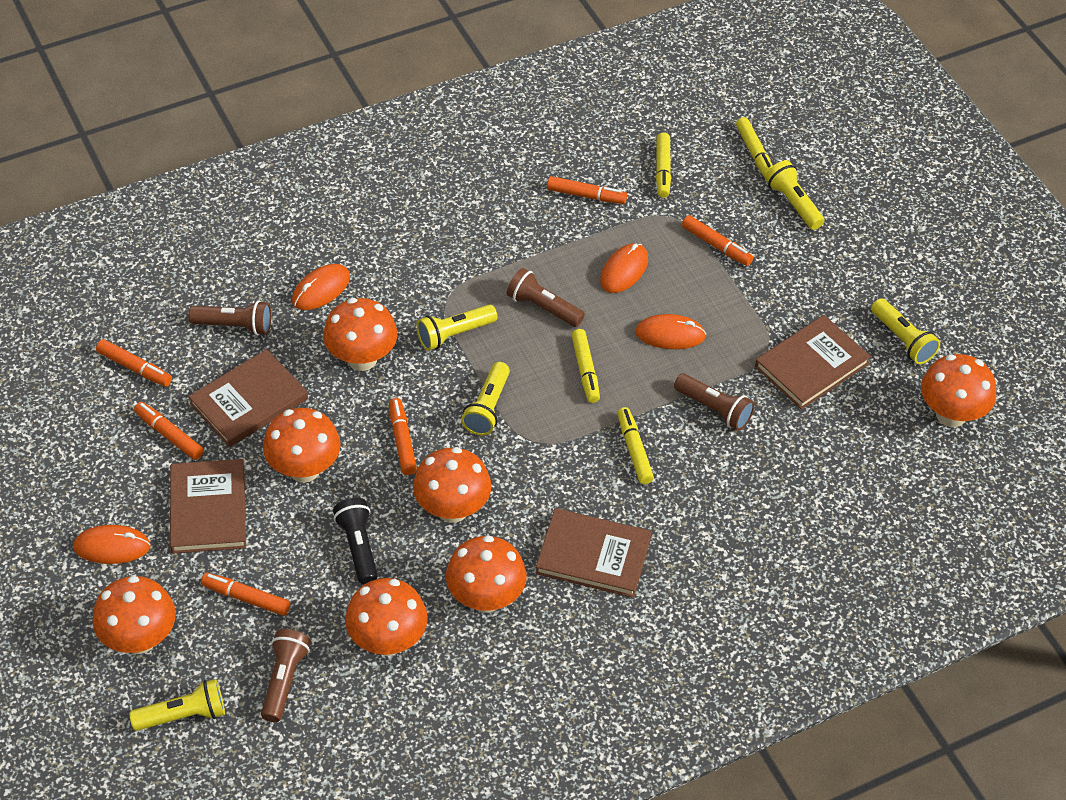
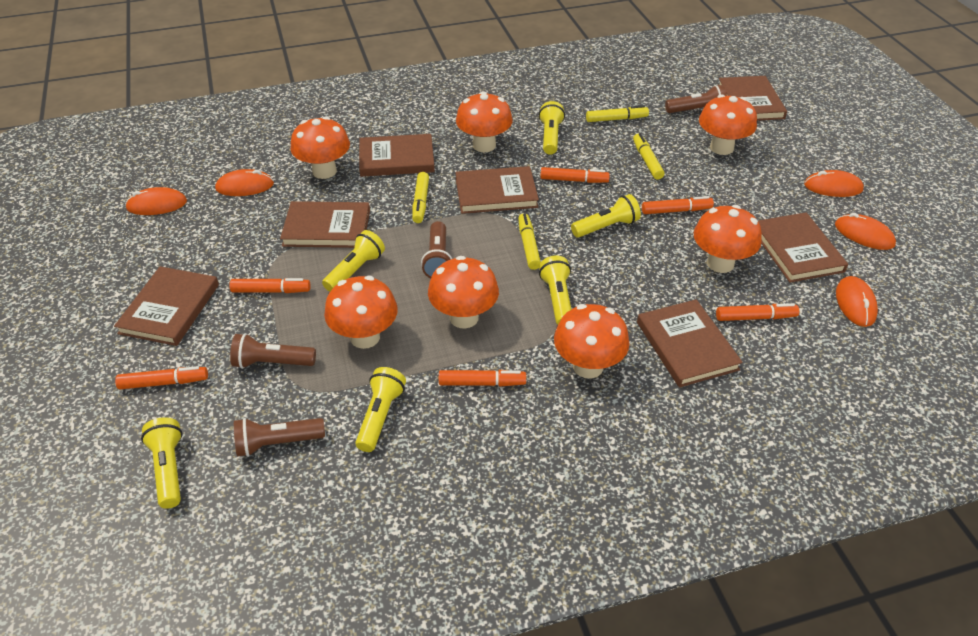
black flashlight: [333,498,378,585] = 1 -> none = 0
brown book: [170,459,246,554] [188,349,308,447] [536,508,652,598] [755,315,871,410] = 4 -> [114,266,219,346] [280,201,370,248] [359,134,435,177] [456,166,539,214] [637,299,743,387] [717,76,787,121] [758,212,848,282] = 7
orange mouse: [73,525,150,564] [292,264,350,310] [600,243,648,293] [635,314,706,349] = 4 -> [125,187,187,215] [215,169,274,196] [804,170,864,197] [835,213,896,250] [836,276,878,327] = 5
yellow flashlight: [129,679,225,731] [417,305,497,351] [461,362,510,435] [765,160,825,230] [871,298,940,364] = 5 -> [141,417,183,509] [322,230,385,292] [355,367,406,452] [539,101,565,155] [539,256,571,325] [571,194,641,238] = 6

